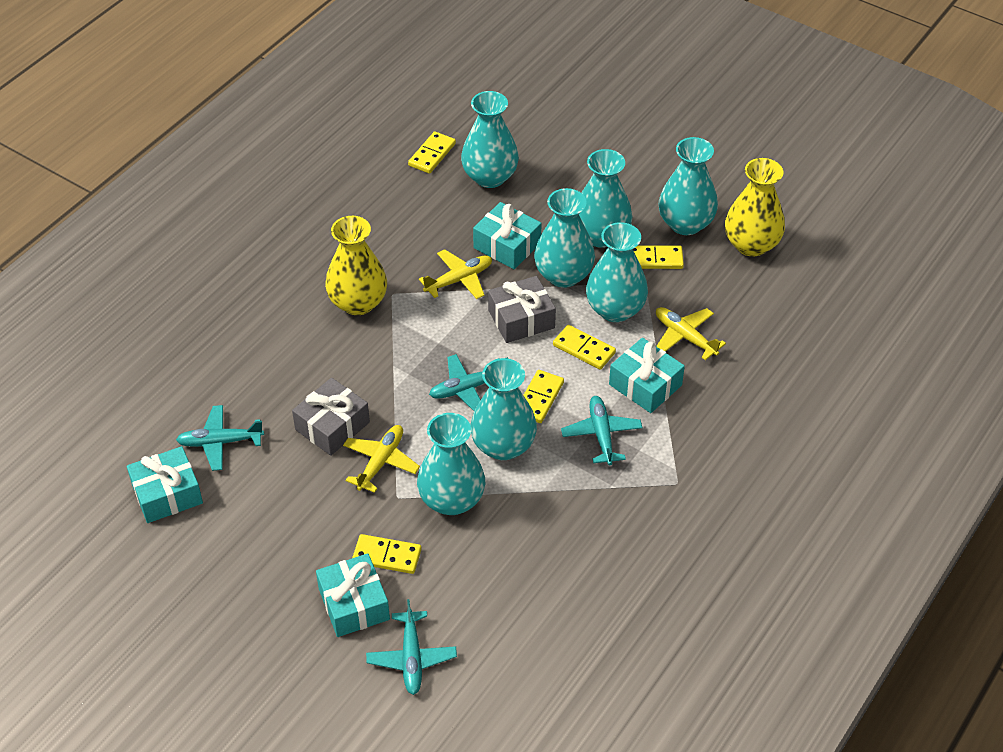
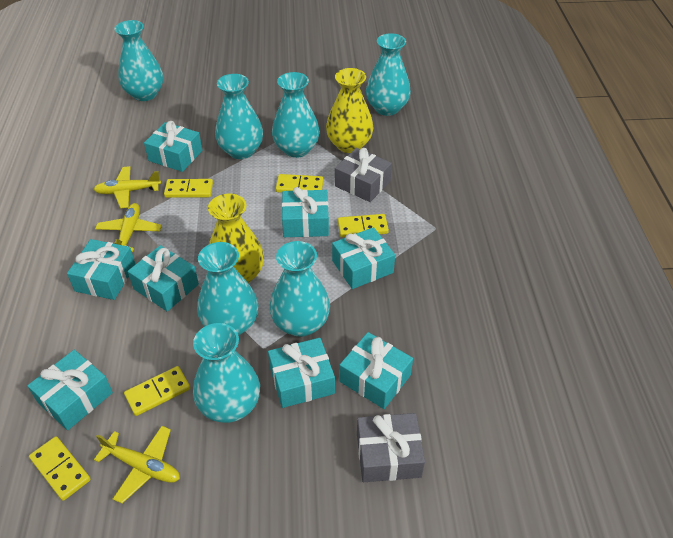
turquoise gift: [127,446,203,523] [316,553,390,637] [473,202,542,269] [609,338,685,413] = 4 -> [27,350,113,430] [67,239,136,300] [128,245,199,311] [144,121,202,172] [268,338,335,408] [282,187,329,237] [332,227,395,289] [339,332,413,409] = 8
turquoise plane: [176,405,264,471] [366,599,457,695] [429,354,509,411] [561,396,643,465] = 4 -> none = 0

